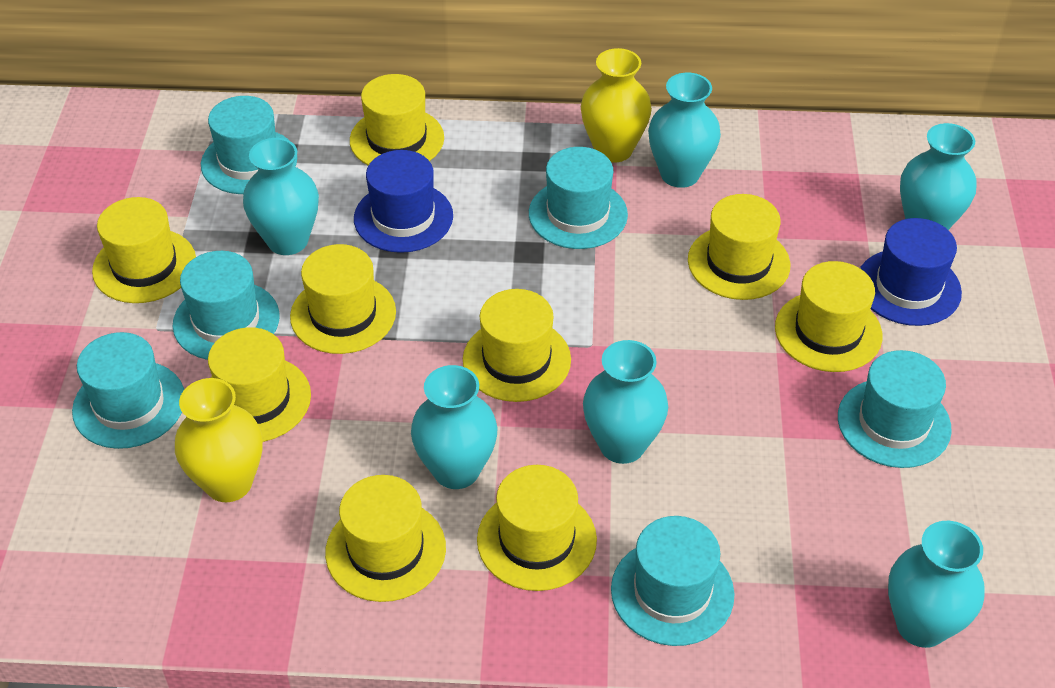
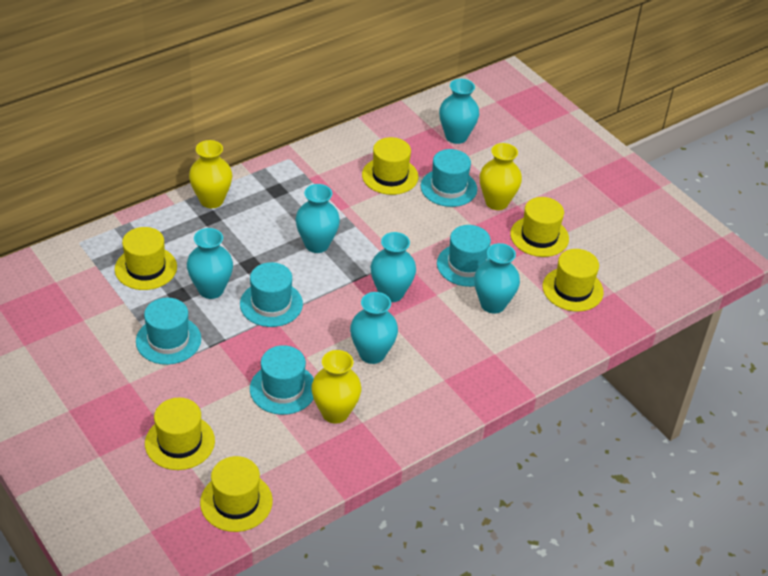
blue hat: [354,150,453,253] [860,218,962,326] = 2 -> none = 0
turquoise hat: [72,332,184,449] [173,251,280,360] [201,96,297,194] [529,147,628,249] [611,516,734,646] [838,350,952,468] = 6 -> [136,298,201,365] [240,262,303,327] [250,345,314,415] [421,149,477,207] [437,225,491,287] = 5
yellow hat: [92,197,196,303] [208,327,311,442] [290,244,396,354] [325,475,446,602] [350,74,444,166] [463,289,571,402] [477,465,597,591] [688,194,790,300] [775,261,883,372] = 9 -> [115,227,177,290] [145,398,215,470] [200,456,273,532] [362,137,419,195] [510,197,569,257] [542,249,604,312] = 6
yellow vase: [175,378,263,502] [581,48,652,163] = 2 -> [189,140,232,208] [311,350,361,424] [480,143,522,210] = 3

